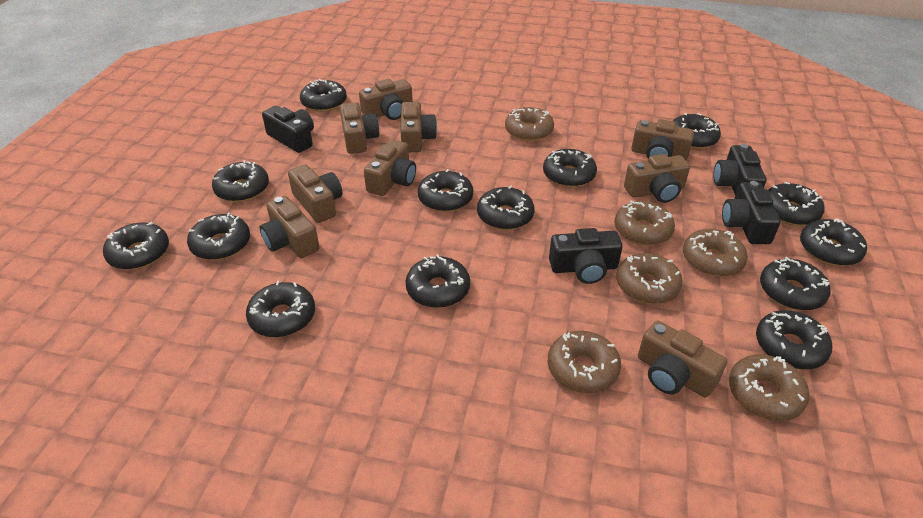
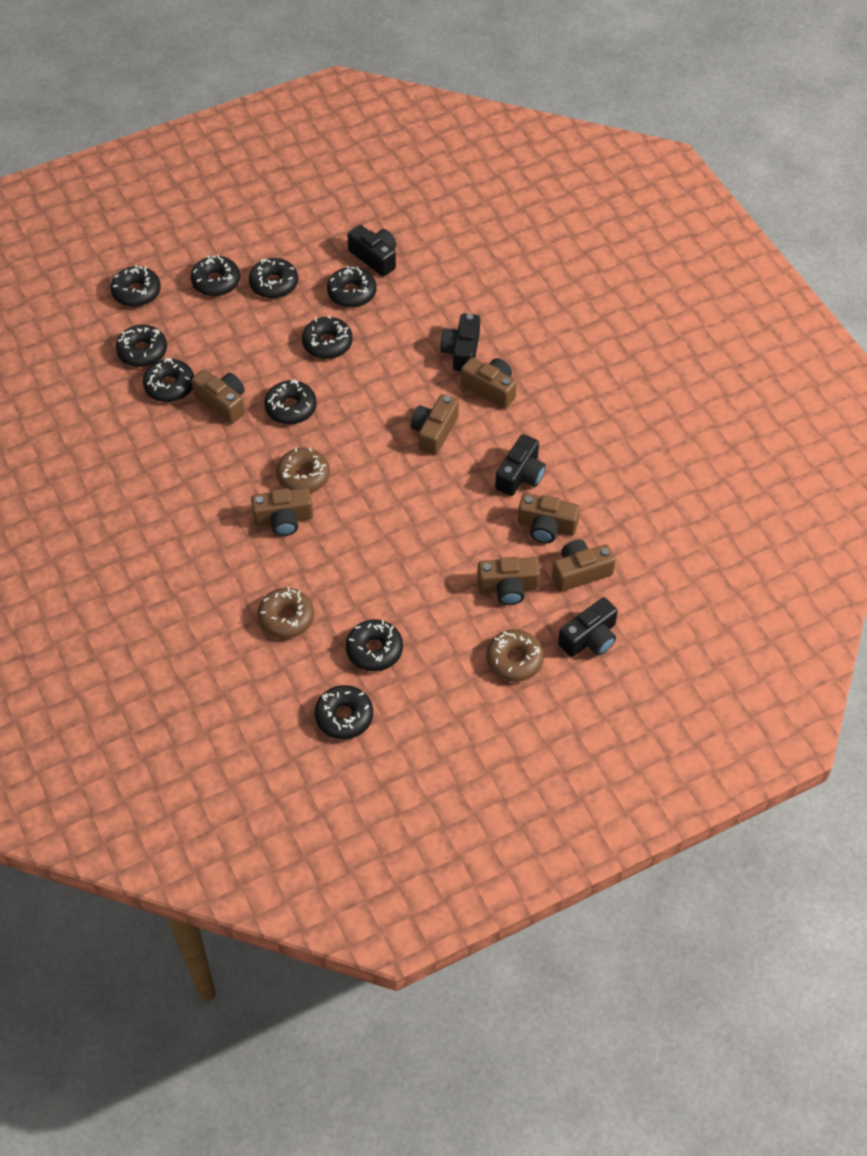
black donut: [103,222,169,270] [187,213,250,260] [212,160,269,202] [246,281,315,337] [300,79,347,112] [405,254,470,308] [418,169,473,212] [477,185,534,230] [543,149,597,187] [673,113,721,149] [756,310,832,369] [760,257,831,310] [768,182,825,226] [800,218,867,266] = 14 -> [111,265,161,307] [116,325,167,367] [143,358,194,402] [191,255,240,296] [249,258,298,299] [264,379,317,424] [302,316,353,359] [315,685,373,739] [327,266,376,308] [346,619,403,671] = 10
brown camera: [260,196,320,258] [288,164,342,223] [340,102,379,154] [359,79,413,120] [364,140,416,196] [401,102,437,152] [624,154,690,203] [631,119,694,160] [638,321,727,397] = 9 -> [191,369,245,424] [251,488,313,536] [411,394,459,455] [461,357,517,408] [477,557,540,605] [518,493,580,543] [552,539,616,592] = 7
brown donut: [505,107,554,141] [548,331,621,393] [614,201,675,246] [616,253,683,304] [683,229,748,277] [729,354,810,421] = 6 -> [257,587,314,639] [276,448,330,493] [486,629,544,682] = 3

